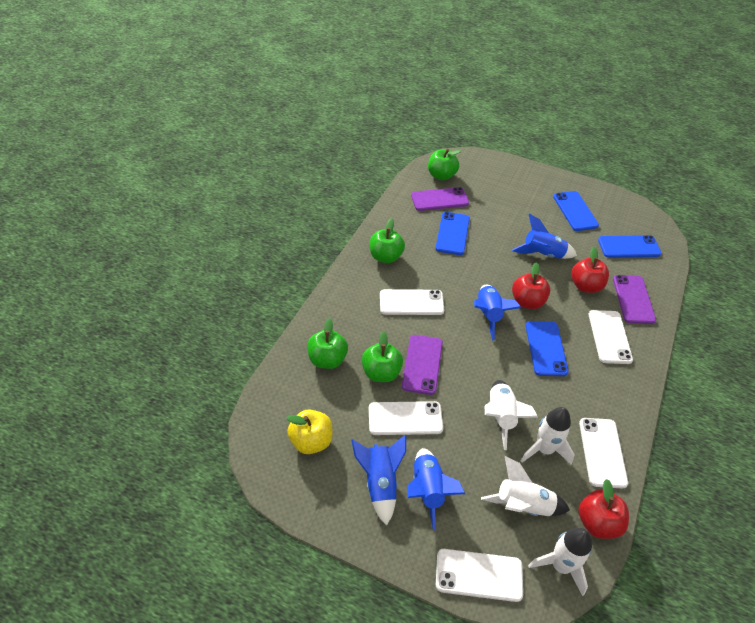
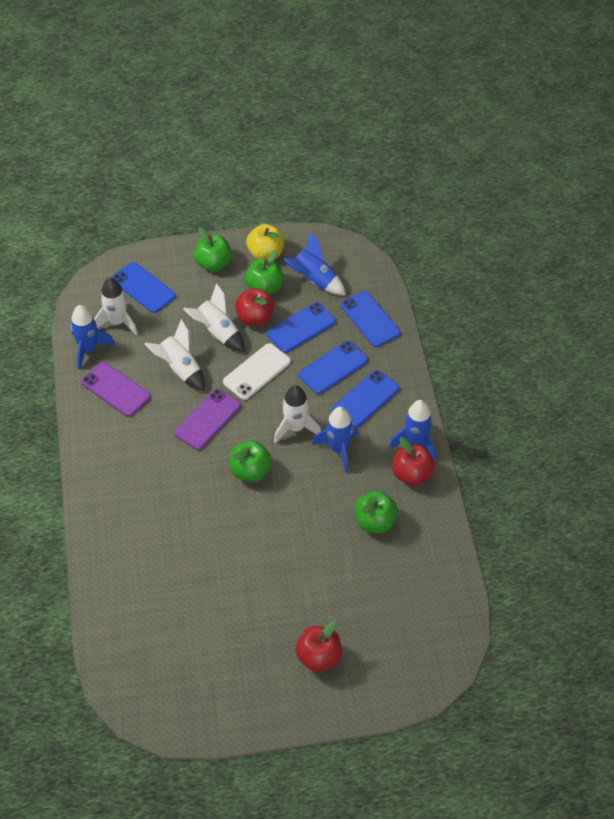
blue phone: [436,212,470,255] [526,321,569,376] [553,191,599,231] [598,235,661,258] = 4 -> [112,262,176,313] [267,302,336,353] [298,341,368,394] [332,370,399,427] [341,291,400,347] = 5
purple phone: [402,335,443,395] [411,187,469,211] [613,275,656,324] = 3 -> [81,362,151,417] [174,389,241,450] = 2
white phone: [369,401,443,435] [380,289,444,315] [436,549,523,602] [579,418,628,489] [589,310,633,364] = 5 -> [223,343,291,400] = 1

